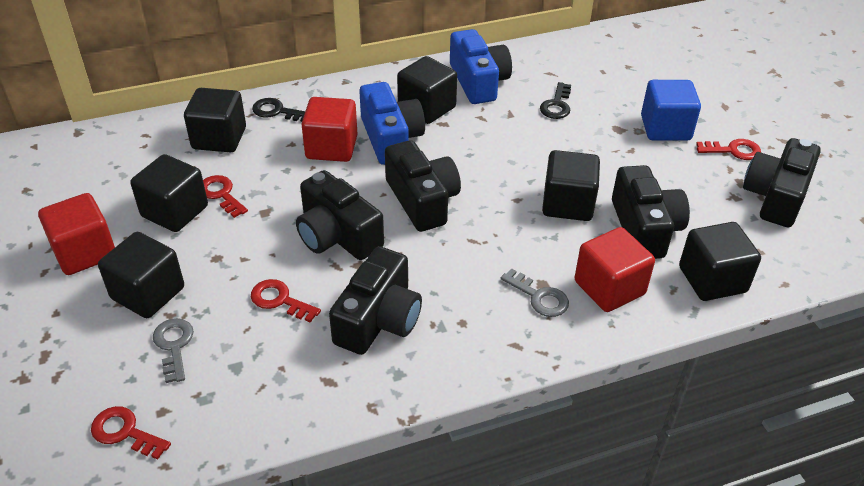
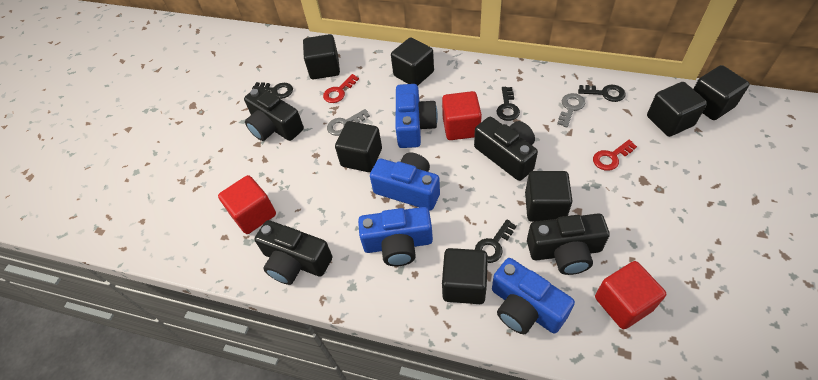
black camera: [296,170,384,260] [329,246,422,355] [385,140,461,232] [612,165,690,259] [743,138,821,228] = 5 -> [244,87,304,141] [254,220,333,285] [474,117,538,181] [527,213,610,275] = 4
black cube: [98,232,184,318] [130,154,208,232] [184,88,246,152] [397,56,457,124] [542,150,600,221] [679,222,761,301] = 6 -> [303,34,340,79] [335,121,382,172] [391,37,434,86] [442,248,488,304] [525,171,572,222] [647,82,707,137] [693,65,750,120] = 7
black key: [252,98,305,122] [540,82,571,119] = 2 -> [252,82,293,99] [475,220,517,263] [496,87,520,121] [578,85,626,102] = 4
blue camera: [359,82,425,165] [450,29,512,104] = 2 -> [358,207,433,266] [370,153,440,210] [396,84,438,148] [492,258,575,334] = 4
blue cube: [641,80,701,141] = 1 -> none = 0
red key: [91,406,171,459] [203,175,248,218] [251,279,321,322] [696,139,761,160] = 4 -> [323,74,359,103] [593,140,637,171] = 2

